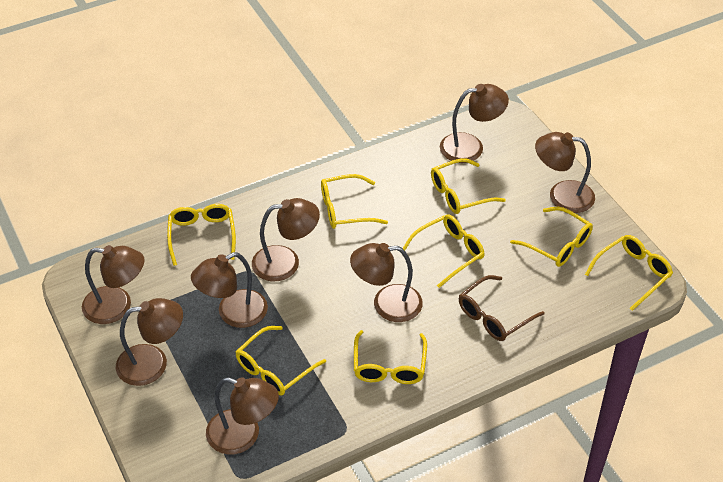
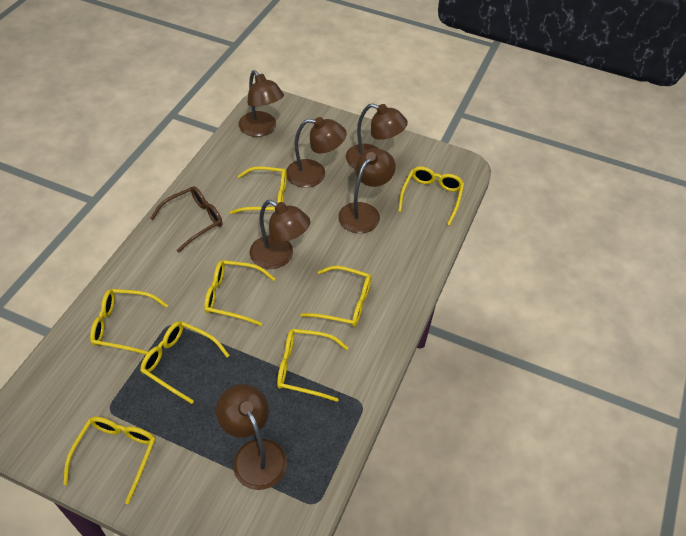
brown lamp: [82,245,144,324] [116,298,183,386] [191,252,268,328] [206,377,279,455] [252,198,320,282] [350,243,423,322] [440,84,509,163] [535,132,595,213] = 8 -> [216,384,287,490] [238,70,284,137] [250,200,311,269] [286,117,347,188] [338,148,396,233] [346,103,408,169] = 6

